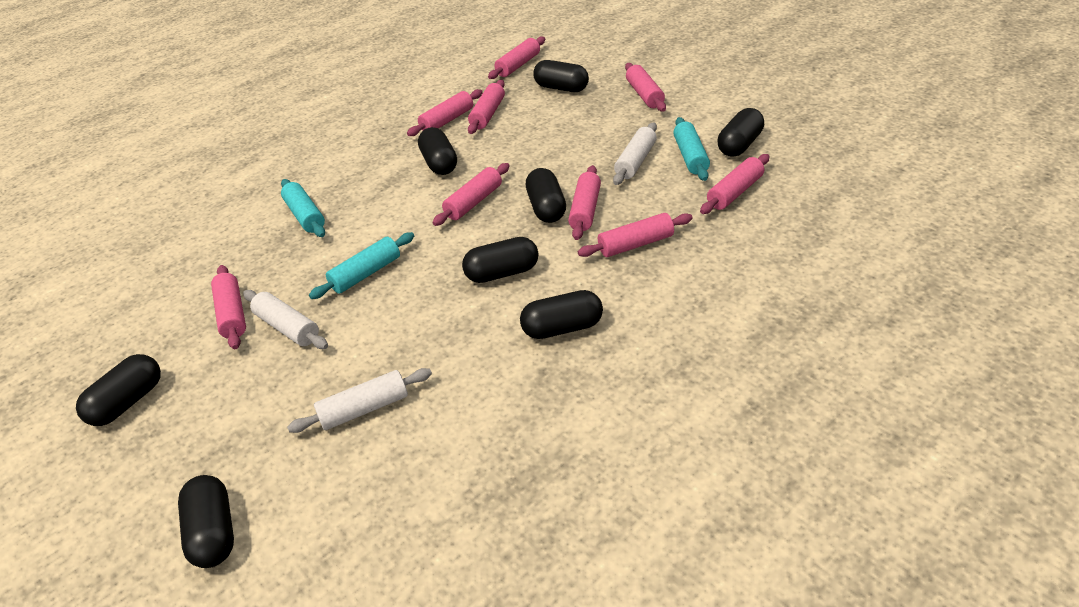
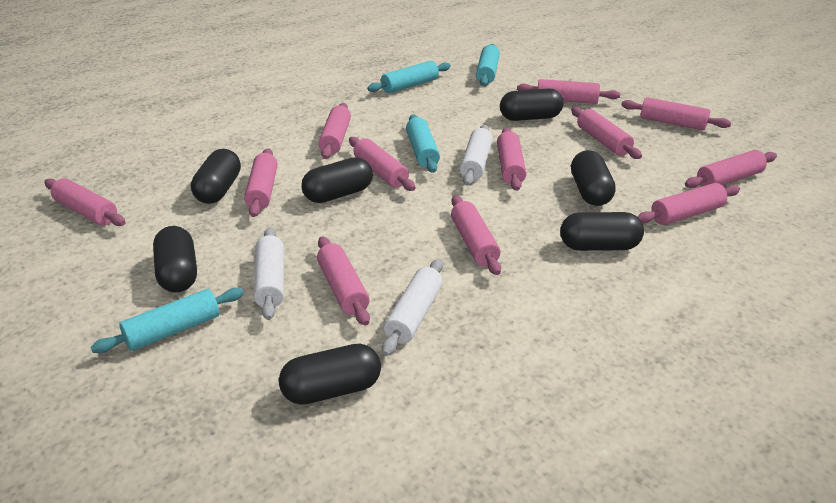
black capsule: [76,354,161,426] [178,475,234,568] [418,127,457,175] [462,237,539,283] [520,290,603,339] [526,168,566,223] [533,60,589,92] [717,108,764,157] = 8 -> [153,226,197,293] [191,149,241,204] [279,344,381,405] [302,157,373,203] [500,88,564,121] [560,212,644,251] [571,150,616,206] = 7
pink rolling pin: [211,265,246,349] [407,89,483,136] [432,163,510,226] [468,80,505,134] [488,37,545,79] [568,165,601,240] [578,213,693,257] [625,63,666,111] [700,154,770,214] = 9 -> [44,178,126,226] [244,148,277,217] [317,236,370,326] [318,103,351,159] [349,137,416,191] [451,195,501,275] [497,128,526,191] [517,79,620,104] [571,107,642,159] [621,97,731,130] [637,183,740,225] [685,150,777,188] = 12
turquoise rolling pin: [281,179,325,237] [309,232,414,299] [673,117,710,181] = 3 -> [91,288,244,353] [367,61,451,93] [406,114,440,173] [476,44,500,86] = 4

